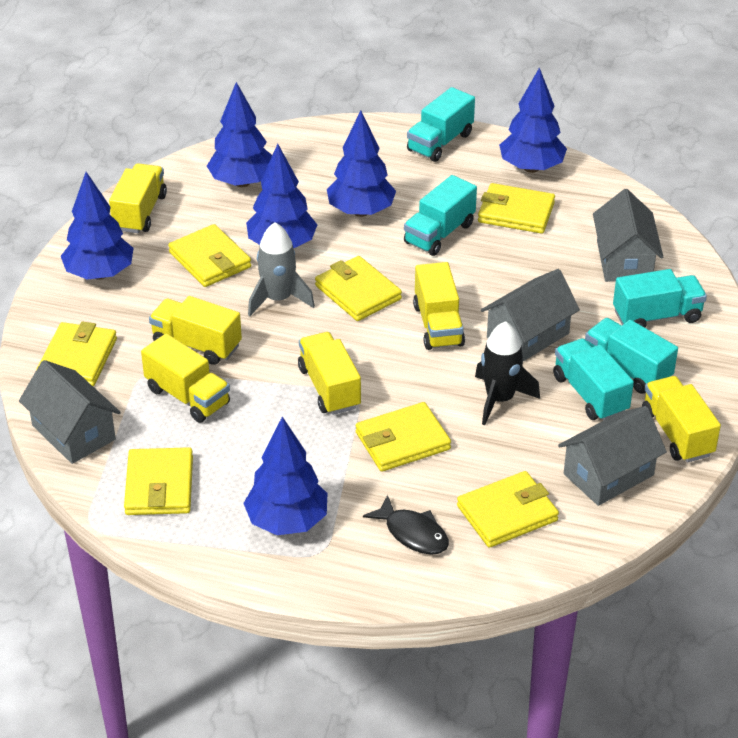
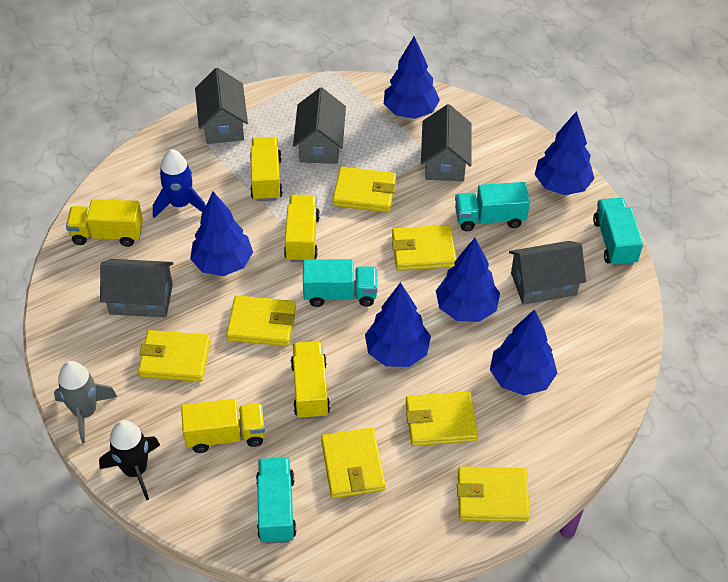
black fish: [363,495,449,555] = 1 -> none = 0
blue rocket: none = 0 -> [153,149,206,218] = 1
grey house: [19,360,121,464] [481,269,580,361] [558,406,667,506] [593,189,663,282] = 4 -> [100,259,174,317] [195,68,248,144] [293,87,346,164] [421,104,472,181] [509,241,586,305] = 5
turquoise truck: [404,175,477,256] [407,87,475,162] [553,338,634,421] [585,318,678,394] [613,269,707,328] = 5 -> [256,457,297,544] [303,259,377,307] [455,182,530,231] [593,198,643,266] = 4
yellow truck: [109,163,167,233] [141,334,230,423] [149,296,242,365] [298,332,361,415] [413,262,465,350] [642,376,721,462] = 6 -> [66,199,143,247] [181,399,265,453] [250,137,283,201] [284,195,320,262] [291,341,330,419] = 5

